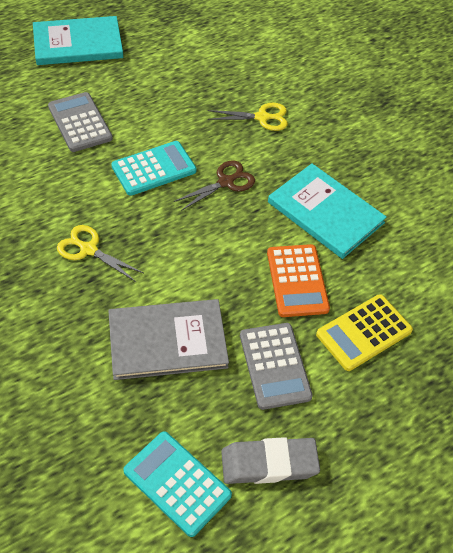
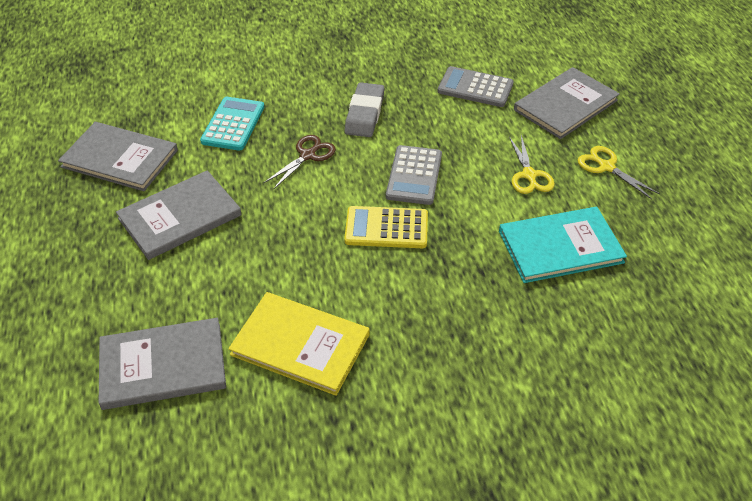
grey book: [108,299,229,380] = 1 -> [58,122,178,191] [99,318,226,410] [116,170,242,260] [514,67,620,139] = 4
orange calculator: [267,244,330,317] = 1 -> none = 0
turquoise book: [33,16,123,65] [268,163,387,259] = 2 -> [499,207,627,283] = 1
turquoise calculator: [111,141,197,196] [123,431,232,537] = 2 -> [200,97,264,151] = 1
yellow book: none = 0 -> [228,292,370,396] = 1

